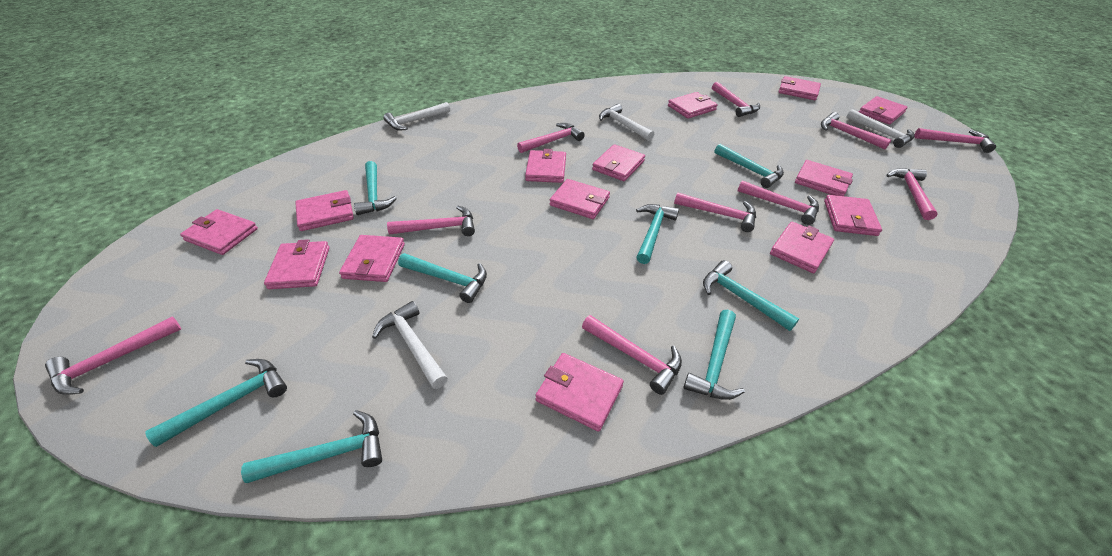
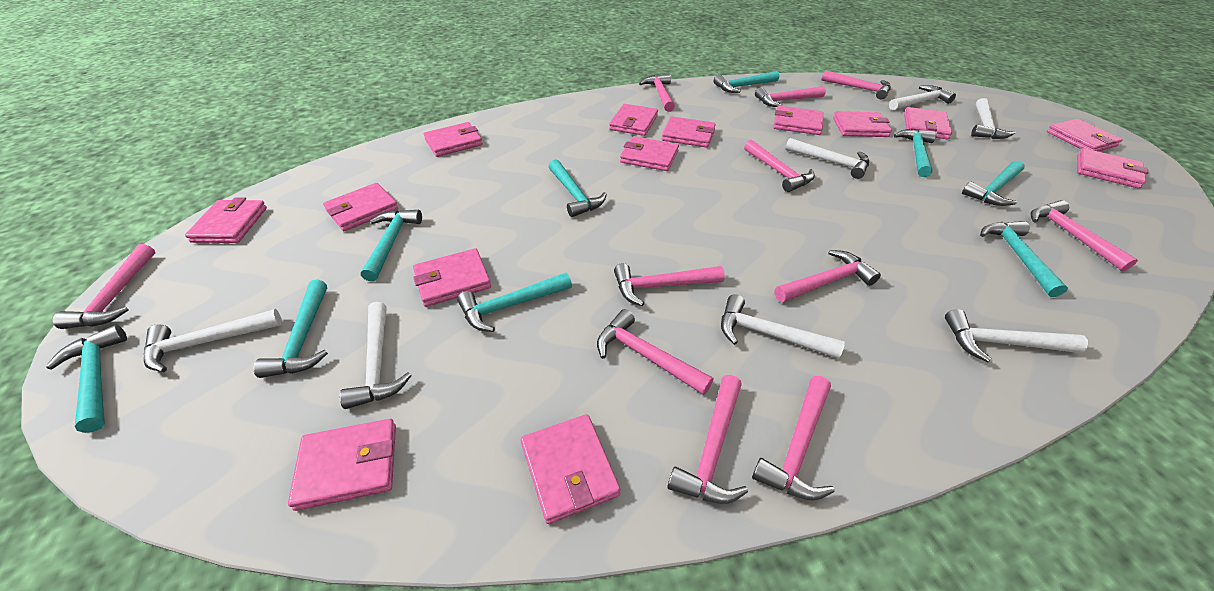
pink hammer: [45,316,181,395] [387,206,475,236] [517,123,585,153] [582,315,682,395] [674,192,756,232] [712,82,760,117] [738,180,819,225] [821,112,891,149] [886,168,938,220] [914,128,996,153] = 10 -> [52,244,155,329] [597,309,713,395] [614,263,725,306] [639,74,675,112] [667,375,748,504] [744,140,815,192] [752,376,834,500] [755,86,826,107] [775,250,881,302] [821,70,891,99] [1031,200,1138,271] = 11
turquoise hammer: [145,359,287,447] [241,410,382,483] [354,161,397,215] [398,253,487,303] [636,204,679,264] [683,309,745,400] [703,260,799,331] [714,144,784,188] = 8 -> [46,325,127,433] [254,280,328,378] [361,210,422,281] [457,273,572,332] [549,159,607,217] [714,71,779,93] [893,129,937,177] [962,160,1025,206] [980,221,1068,297] = 9
white hammer: [372,301,448,389] [383,102,450,130] [599,104,654,141] [846,109,915,148] = 4 -> [144,309,282,372] [340,302,412,409] [721,294,845,359] [785,138,869,179] [889,85,956,110] [945,309,1088,362] [971,98,1015,139] = 7

